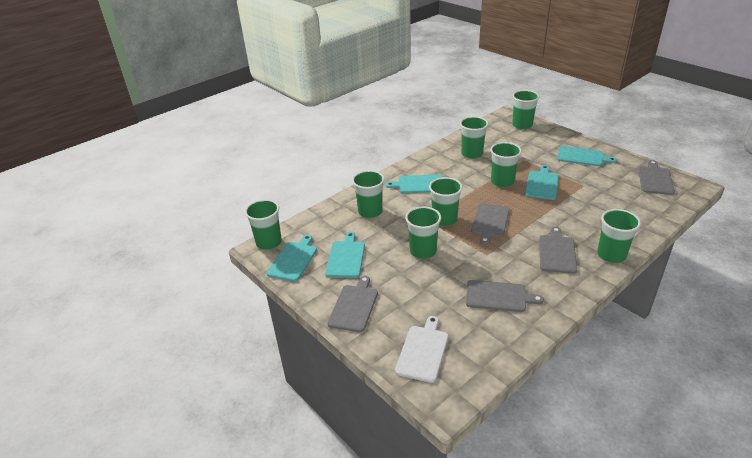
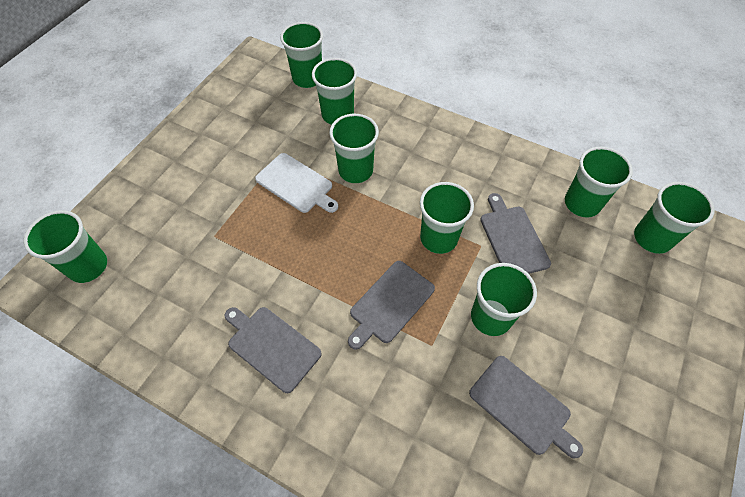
grey cutting board: [328,276,378,332] [466,280,544,312] [471,203,510,245] [539,227,577,274] [638,160,675,195] = 5 -> [224,307,322,393] [348,261,435,350] [469,356,583,459] [480,193,551,274] = 4
turquoise cutting board: [267,235,317,282] [325,232,365,278] [386,174,443,193] [525,165,559,200] [557,146,617,166] = 5 -> none = 0

